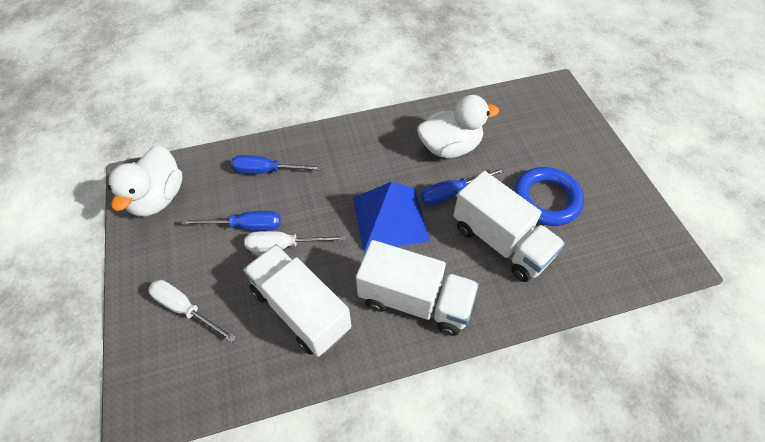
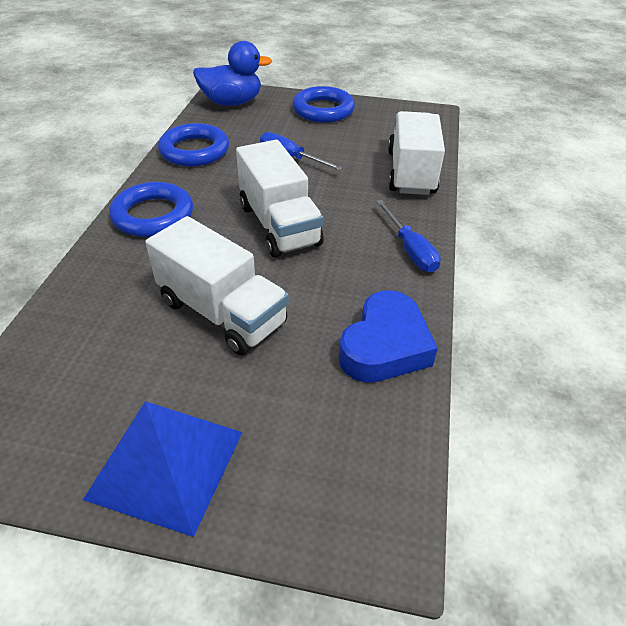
blue duck: none = 0 -> [193,41,272,106] = 1
blue heart: none = 0 -> [339,290,438,383] = 1
blue ring: [514,167,584,226] = 1 -> [109,182,193,237] [158,123,229,167] [292,86,355,123] = 3
blue screwdriver: [182,211,281,231] [231,155,322,174] [421,167,506,205] = 3 -> [260,132,343,170] [376,200,441,272] = 2
white duck: [108,145,183,217] [417,95,499,158] = 2 -> none = 0
white screwdriver: [148,280,236,343] [244,231,346,252] = 2 -> none = 0

